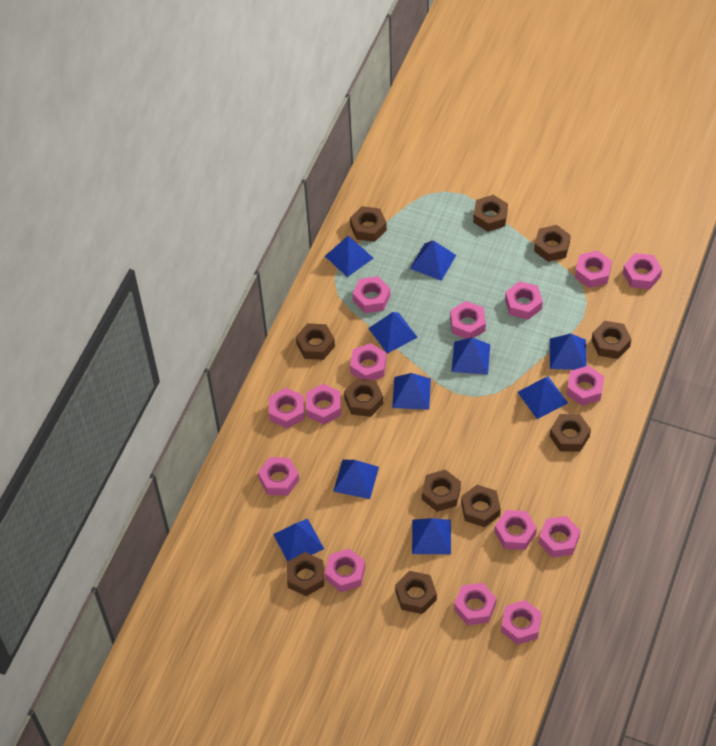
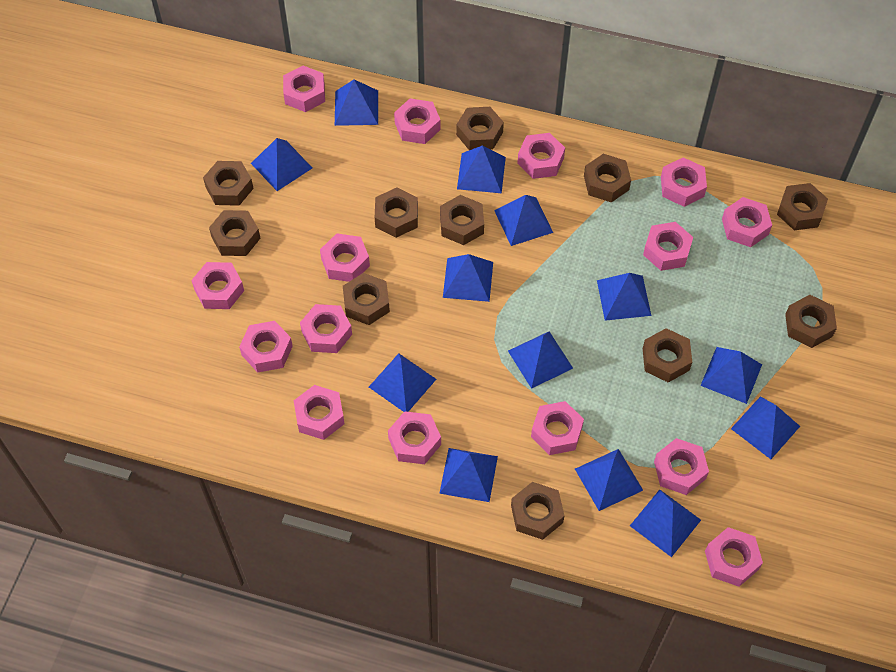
blue pyramid: [273,519,324,561] [325,236,373,277] [333,459,379,499] [368,312,418,354] [392,373,431,410] [410,240,456,281] [412,518,451,554] [451,337,490,375] [518,377,568,419] [550,334,587,370] = 10 -> [251,138,312,191] [335,79,378,126] [369,353,436,412] [439,448,498,502] [443,254,493,302] [457,146,506,193] [494,195,553,246] [508,332,573,389] [575,449,643,511] [597,273,651,321] [630,490,701,557] [700,347,762,404] [731,396,800,459] = 13

